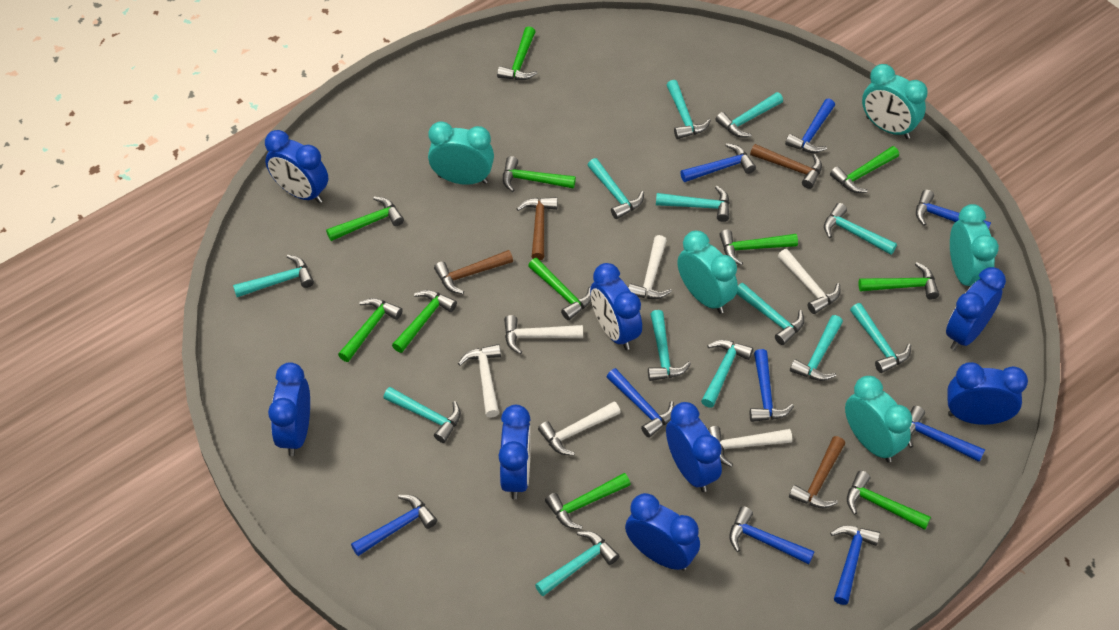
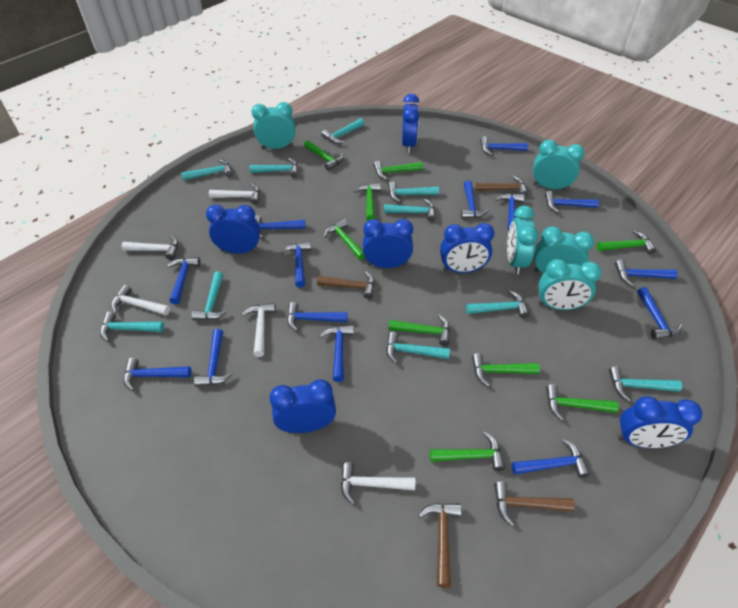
blue clock: [265,130,328,203] [268,362,310,456] [498,405,531,499] [590,263,642,350] [625,493,700,571] [666,402,722,492] [946,267,1006,351] [947,362,1028,425] = 8 -> [206,204,260,254] [269,380,336,433] [363,219,413,268] [402,93,419,153] [440,223,494,273] [618,396,702,448] = 6
blue hammer: [351,495,437,556] [607,368,674,437] [680,143,756,182] [729,506,814,565] [750,349,794,422] [785,99,835,153] [830,525,880,605] [908,406,985,462] [916,190,991,229] = 9 -> [124,358,191,392] [167,257,200,304] [194,329,233,387] [255,215,306,238] [281,241,311,288] [287,302,348,332] [320,325,354,382] [461,181,489,219] [480,136,528,155] [495,193,525,231] [512,439,591,478] [545,191,599,213] [615,260,678,287] [637,287,683,340] = 14
green hammer: [326,196,404,241] [338,298,403,362] [392,290,457,353] [497,26,537,80] [503,156,576,192] [528,258,591,320] [545,473,631,530] [719,230,798,266] [830,146,899,193] [847,470,931,530] [859,262,939,299] = 11 -> [304,140,344,171] [324,219,365,260] [354,183,381,221] [373,161,423,180] [389,315,450,346] [430,432,506,471] [472,353,540,387] [546,384,619,421] [597,230,657,254] = 9
turquoise hammer: [233,255,314,297] [384,387,461,443] [535,531,619,596] [588,158,644,219] [648,310,691,381] [656,186,730,222] [667,80,711,139] [701,340,753,408] [715,92,783,138] [737,283,804,345] [790,315,843,381] [824,203,897,255] [850,303,911,373] = 13 -> [100,312,164,342] [181,159,233,180] [192,272,227,320] [249,158,298,178] [321,118,364,144] [384,199,436,222] [386,331,450,364] [388,181,439,203] [466,290,530,318] [609,366,682,401] = 10
white hammer: [458,344,501,418] [504,315,583,354] [538,401,621,456] [628,235,672,299] [708,426,792,467] [778,249,840,314] = 6 -> [111,285,170,316] [122,235,178,260] [209,183,260,205] [242,303,276,357] [341,462,415,505] = 5

